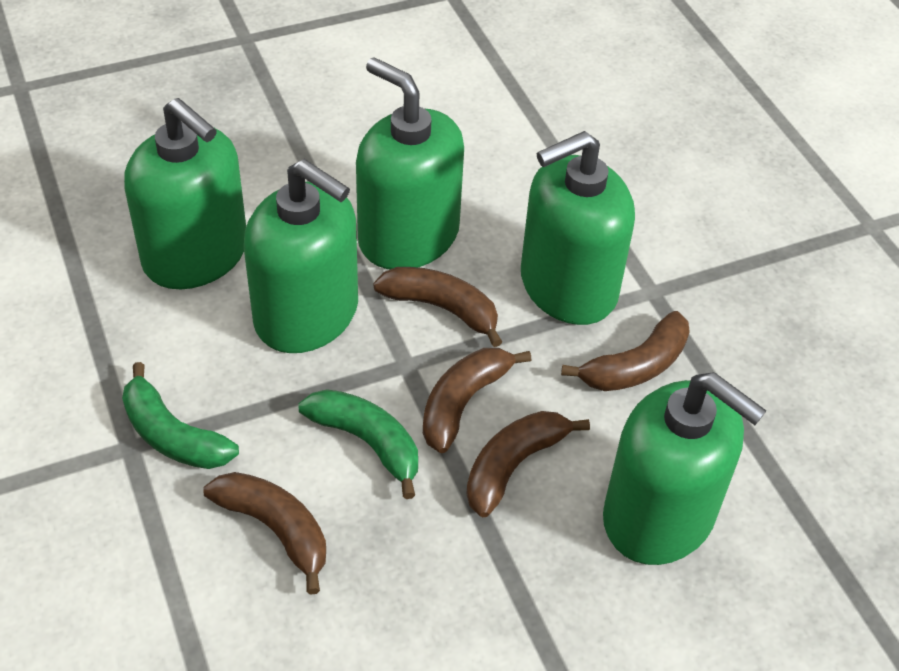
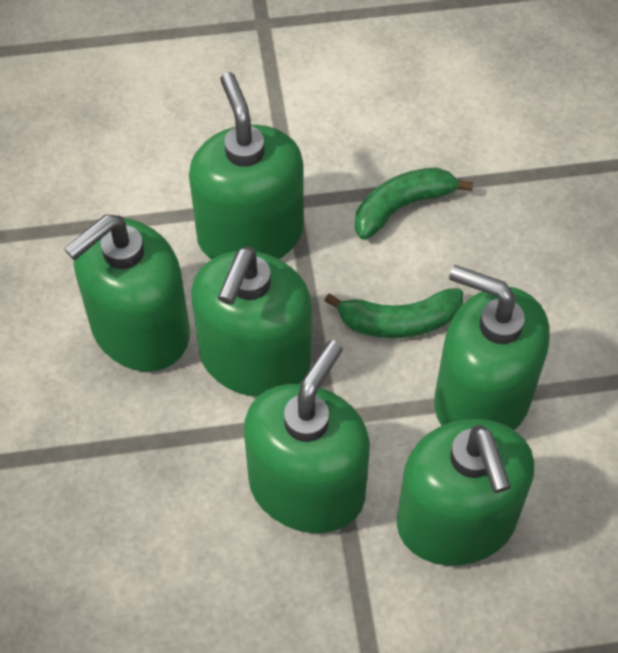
brown banana: [204,472,326,595] [373,267,502,347] [423,348,531,453] [466,411,590,517] [561,311,690,391] = 5 -> none = 0
green soap dispenser: [124,98,246,289] [244,159,358,353] [356,57,464,269] [521,131,635,325] [603,372,766,565] = 5 -> [64,214,190,372] [189,72,304,260] [191,247,312,397] [244,340,370,533] [397,419,534,566] [434,265,550,430] = 6

